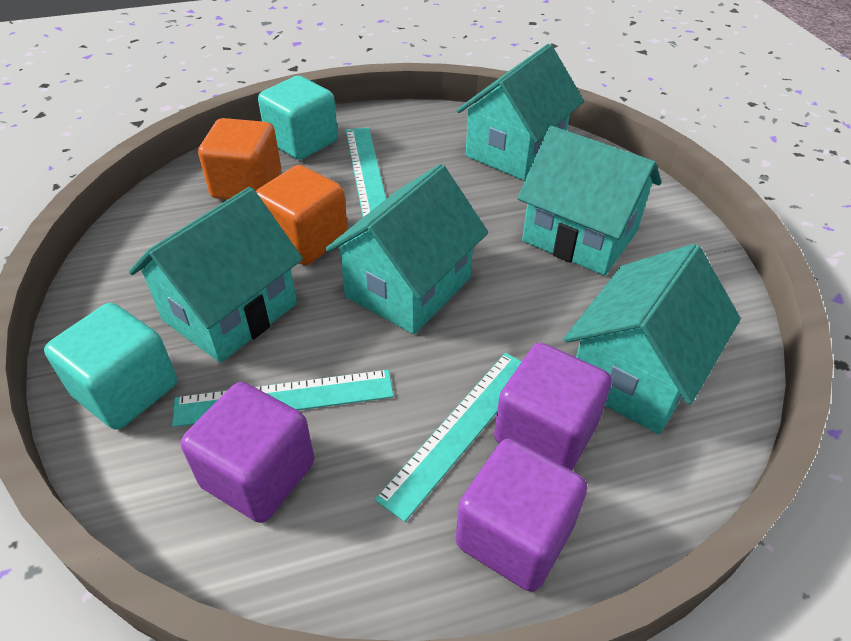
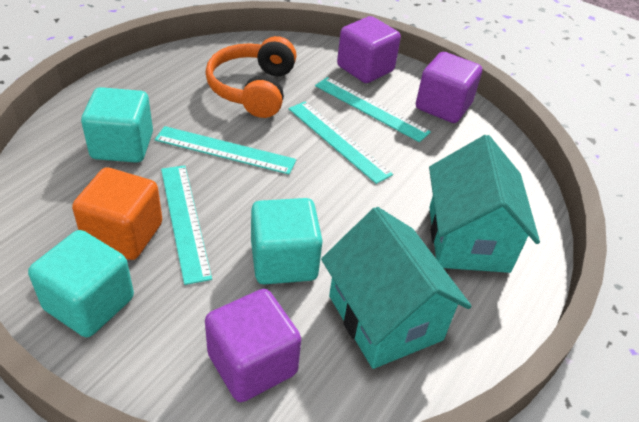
orange cube: [198,118,281,200] [256,165,348,265] = 2 -> [72,167,162,260] = 1
orange headphones: none = 0 -> [205,36,296,118] = 1
turquoise cube: [44,303,177,429] [258,76,338,160] = 2 -> [28,230,134,337] [81,87,153,163] [251,198,323,284] = 3
turquoise house: [129,187,303,363] [326,164,488,334] [457,44,584,181] [517,126,661,276] [564,244,740,434] = 5 -> [321,207,472,369] [429,135,540,273] = 2
turquoise ruler: [172,370,394,427] [346,127,386,217] [375,353,522,522] = 3 -> [155,126,296,174] [161,165,212,285] [289,101,393,184] [315,77,431,142] = 4

